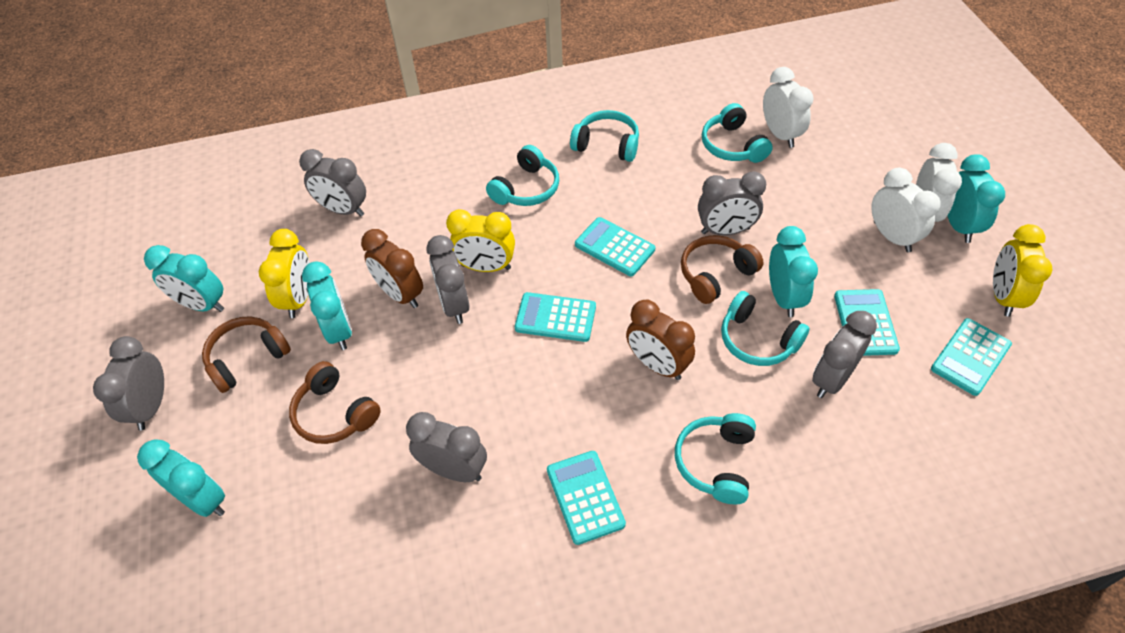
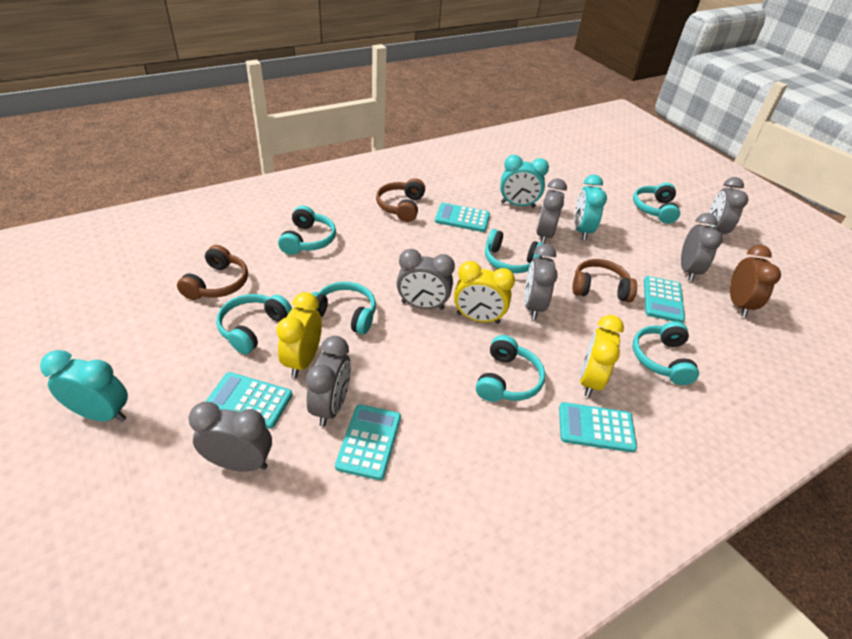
brown clock: [361,229,423,308] [626,300,695,380] = 2 -> [730,245,781,317] = 1
grey clock: [93,336,164,431] [299,149,366,216] [406,412,487,482] [426,235,470,324] [698,171,766,235] [812,311,877,398] = 6 -> [189,402,272,472] [306,336,351,427] [397,249,455,310] [524,244,558,320] [536,179,567,244] [681,213,722,282] [709,177,748,235] = 7
turquoise clock: [137,439,225,517] [144,245,224,312] [302,261,352,350] [769,226,818,317] [947,154,1005,243] = 5 -> [40,350,128,422] [500,155,549,208] [575,174,607,240] = 3
turquoise headphones: [486,145,559,206] [570,110,639,162] [675,413,756,504] [702,103,773,163] [721,291,809,366] = 5 -> [216,294,292,354] [278,206,336,255] [311,282,376,335] [476,335,545,402] [485,229,543,273] [633,183,680,224] [633,321,699,385] = 7
white clock: [763,67,814,148] [871,168,941,252] [916,143,962,222] = 3 -> none = 0

